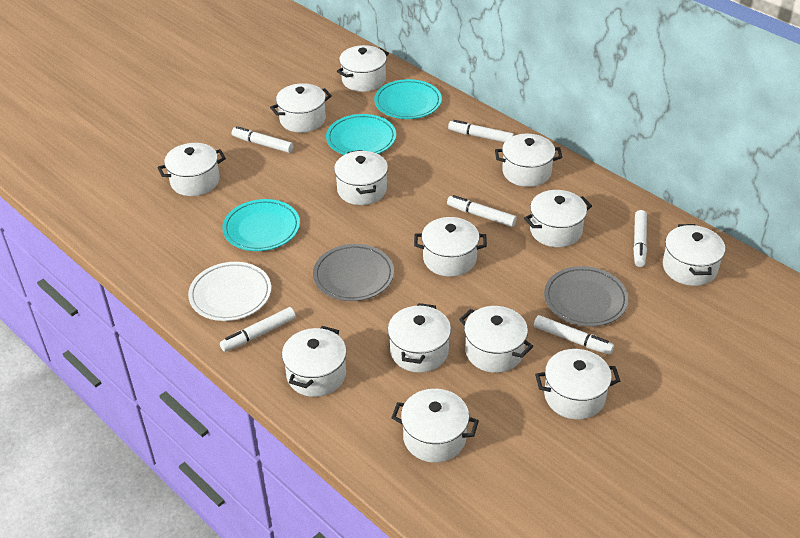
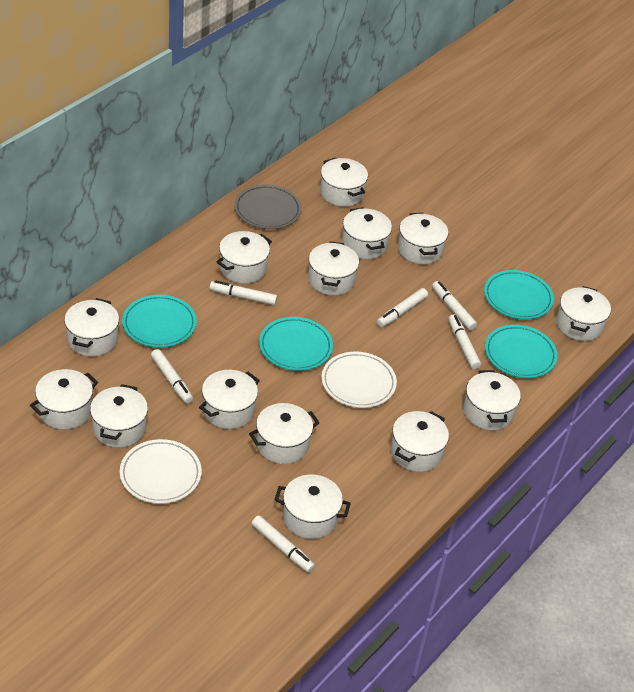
grey plate: [313,244,394,301] [544,266,629,327] = 2 -> [234,185,302,229] = 1
turquoise plate: [222,199,300,251] [326,114,396,155] [374,79,442,119] = 3 -> [122,295,197,348] [259,317,333,371] [484,270,554,320] [485,325,558,378] = 4
white plate: [188,262,271,321] = 1 -> [120,439,202,504] [321,352,397,408] = 2
white pot: [157,143,226,196] [270,83,332,133] [282,326,347,397] [334,150,388,205] [337,45,389,92] [388,303,451,373] [391,389,479,463] [414,217,487,277] [459,306,533,373] [495,134,562,187] [524,190,592,247] [535,349,620,419] [663,224,725,286] = 13 -> [30,369,98,430] [64,298,119,357] [90,384,148,448] [199,370,260,429] [216,231,272,284] [249,403,319,464] [274,474,351,539] [308,241,359,296] [320,158,368,207] [342,207,392,259] [391,411,449,472] [398,213,448,264] [463,370,521,430] [556,286,611,341] = 14

